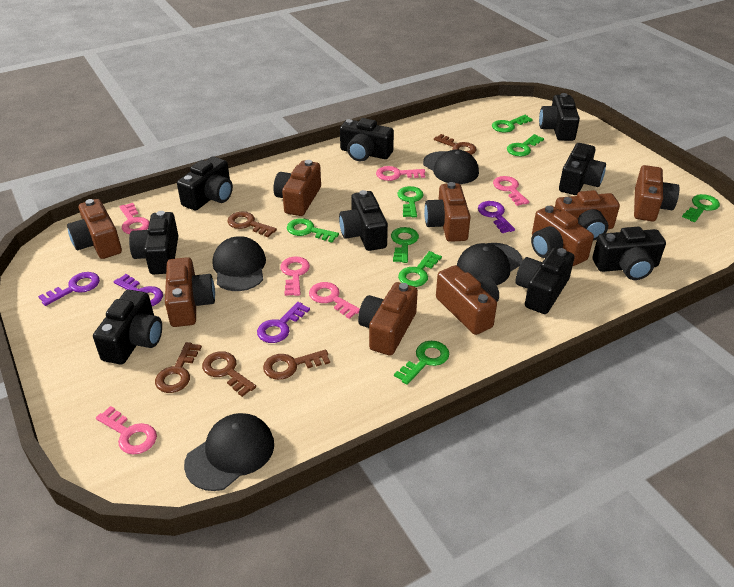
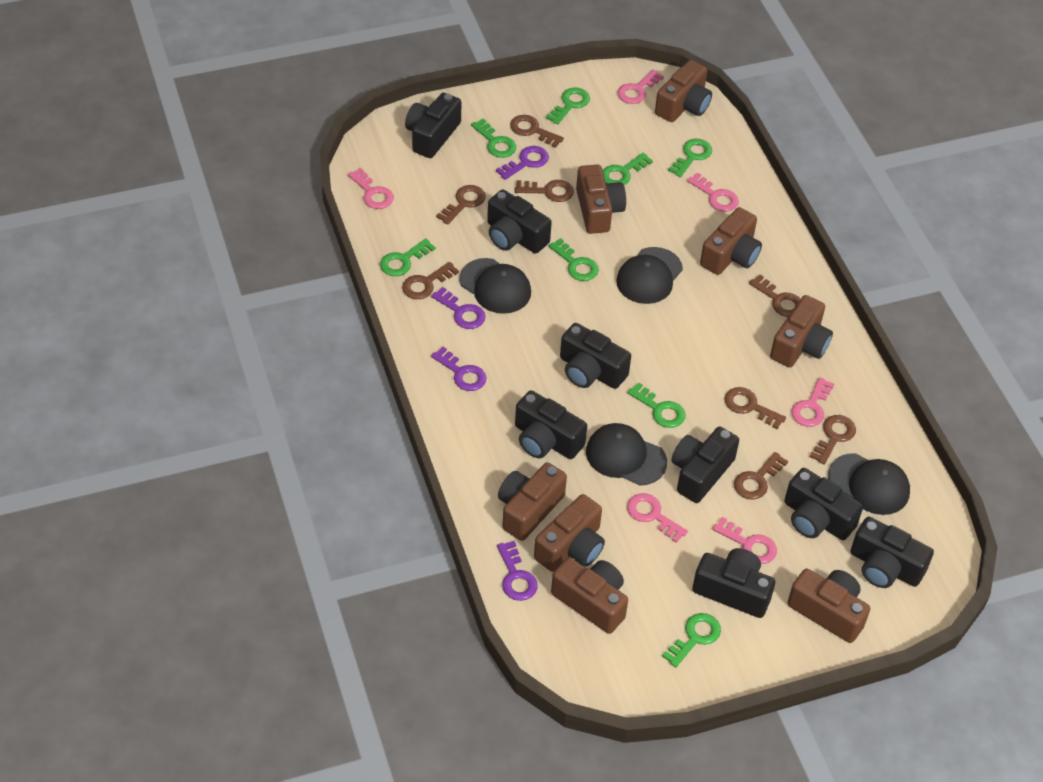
black camera: [93,290,162,364] [129,211,178,274] [177,157,233,210] [339,190,388,251] [340,118,394,162] [515,247,574,314] [539,93,580,141] [559,143,606,195] [592,227,666,280] = 9 -> [405,93,461,158] [487,190,552,254] [515,390,587,459] [560,323,631,389] [671,427,739,503] [692,548,775,618] [784,468,863,540] [850,517,934,588] = 8
brown camera: [67,199,122,259] [165,257,215,327] [273,160,321,216] [358,282,418,356] [424,182,471,242] [436,265,499,335] [531,205,594,266] [555,190,620,240] [634,165,680,221] = 9 -> [498,462,567,541] [534,494,605,572] [551,558,628,634] [576,165,626,234] [655,60,712,122] [700,207,762,275] [770,295,833,367] [787,569,870,643] = 8
brown key: [155,342,202,393] [202,351,256,397] [227,212,277,237] [263,349,330,380] [434,134,476,155] = 5 -> [402,262,459,299] [436,185,486,224] [510,115,564,148] [515,180,574,202] [725,387,786,429] [734,452,788,500] [749,275,800,317] [810,415,856,465] = 8

